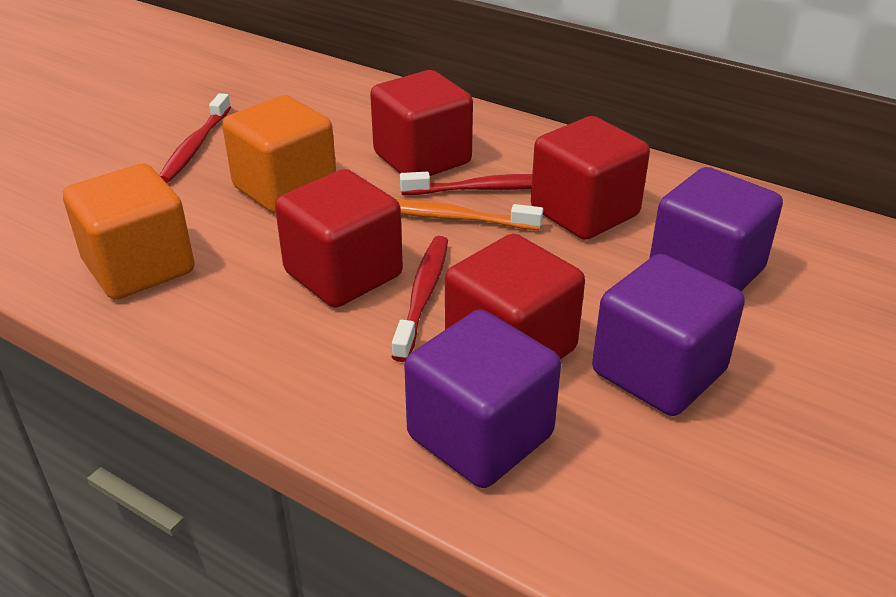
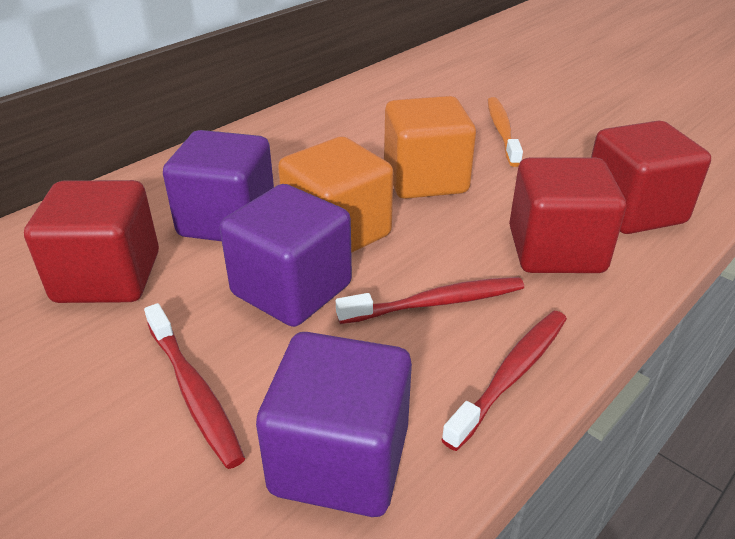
red cube: [275,169,403,308] [370,70,473,176] [445,234,585,360] [531,116,650,240] = 4 -> [24,180,159,303] [509,157,626,273] [591,120,711,234] = 3

